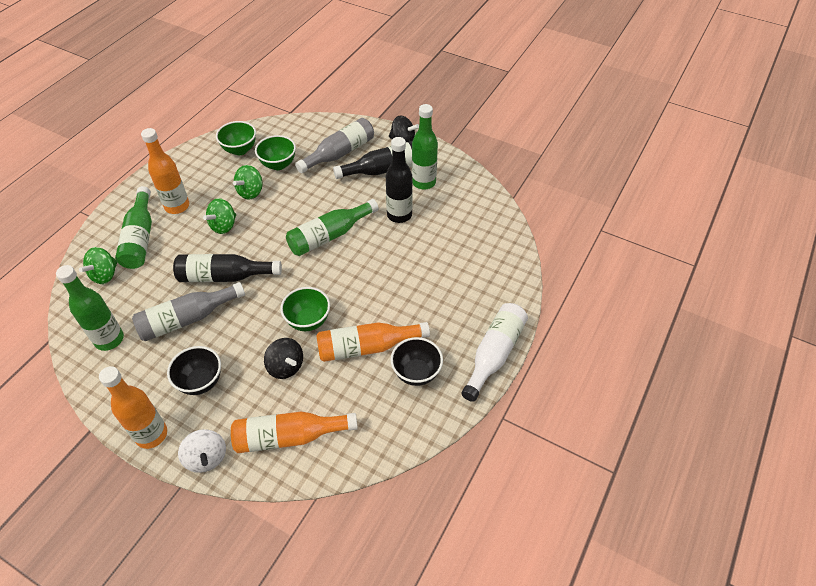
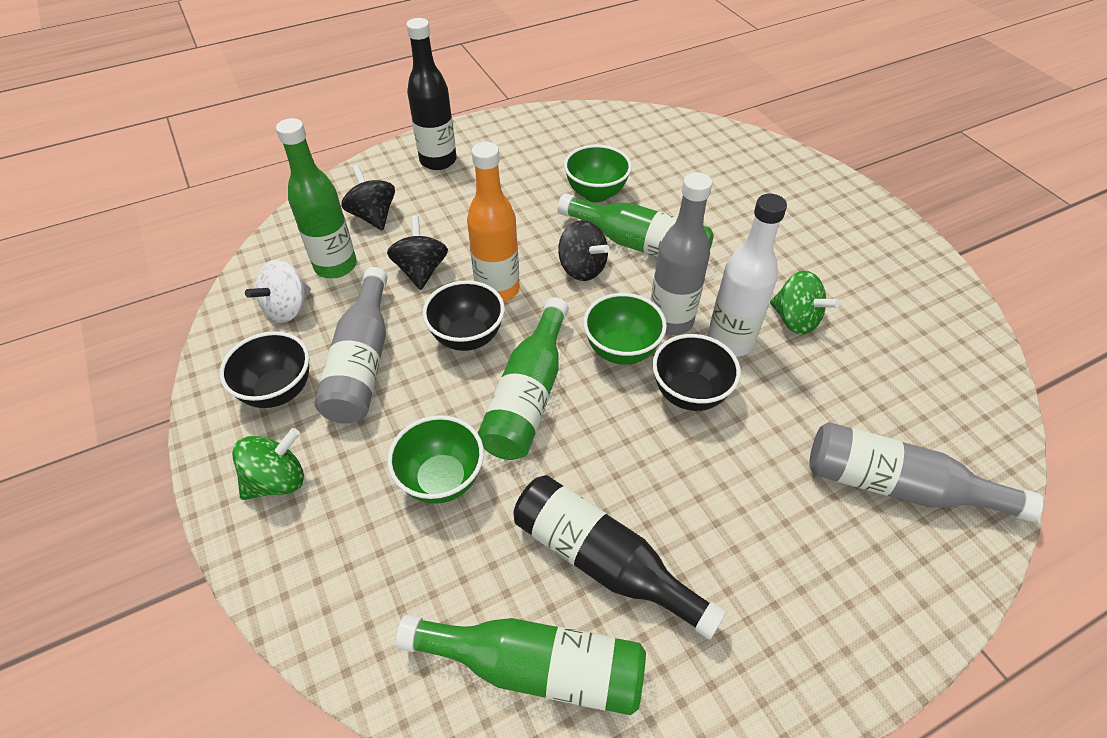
black bottle: [173,254,282,282] [333,141,412,179] [386,137,413,223] = 3 -> [406,18,457,170] [513,475,726,640] = 2
black bowl: [167,346,221,395] [391,337,443,386] = 2 -> [219,331,309,408] [422,280,505,351] [652,334,741,411] = 3
black spinning top: [264,338,303,379] [389,115,419,142] = 2 -> [341,165,395,231] [387,216,448,290] [558,220,609,281] = 3
green spinning top: [79,247,117,284] [203,198,236,234] [233,165,262,199] = 3 -> [232,428,304,500] [770,270,840,335] = 2
grey bottle: [132,282,245,341] [295,118,374,173] = 2 -> [314,267,388,424] [650,172,712,335] [809,422,1043,522] = 3
orange bottle: [99,366,167,449] [141,128,189,214] [231,412,358,453] [316,322,430,362] = 4 -> [467,142,520,302] = 1

